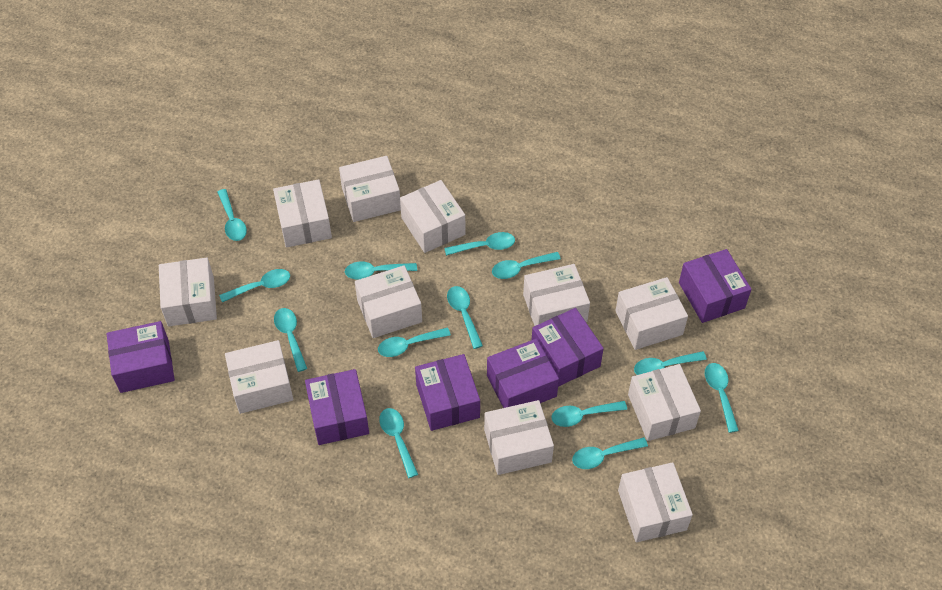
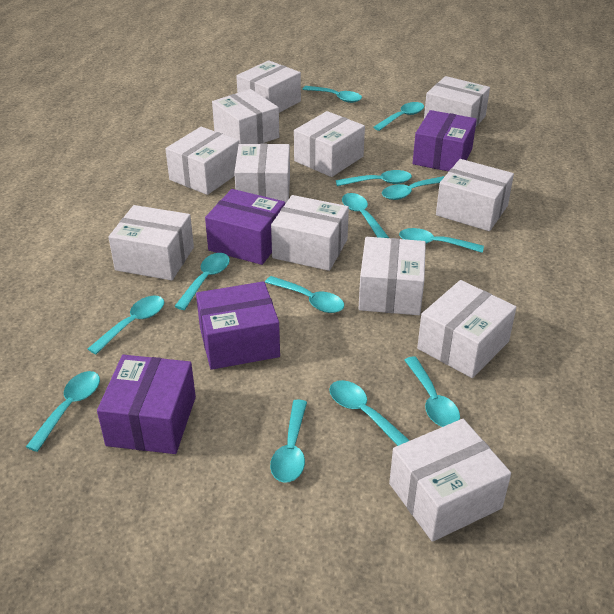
purple box: [107,321,175,393] [305,369,369,445] [415,354,480,431] [487,339,559,408] [532,308,604,387] [679,249,752,323] = 6 -> [97,355,196,454] [196,281,280,370] [205,189,285,265] [413,110,477,172] = 4
white box: [159,258,217,327] [225,340,294,414] [273,179,332,248] [339,156,401,222] [355,265,422,338] [400,180,465,253] [484,400,554,475] [523,264,590,326] [615,277,688,350] [618,462,693,542] [628,364,701,441] = 11 -> [108,205,194,281] [165,127,240,195] [212,89,279,144] [234,144,290,204] [236,60,301,113] [271,195,349,271] [294,111,365,177] [358,237,426,315] [389,419,511,542] [417,280,516,378] [424,76,490,127] [436,159,514,231] = 12

